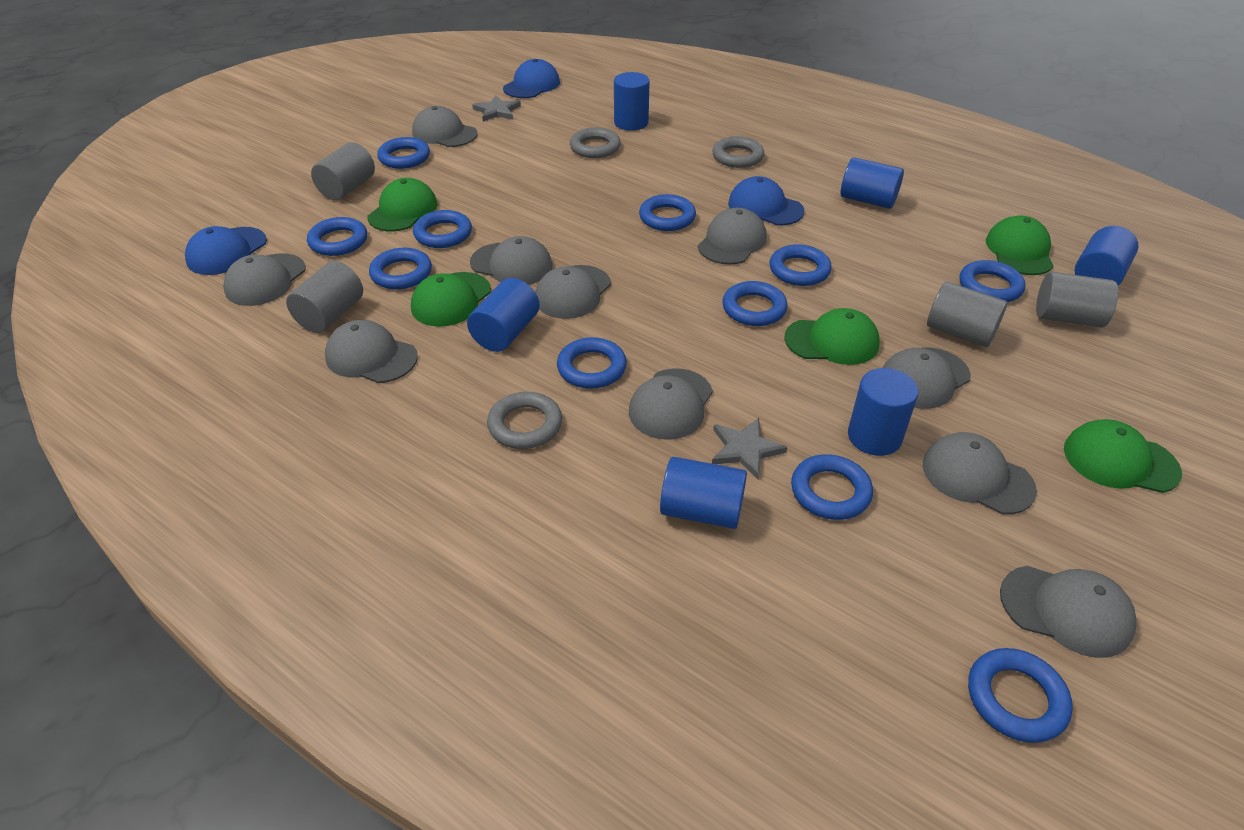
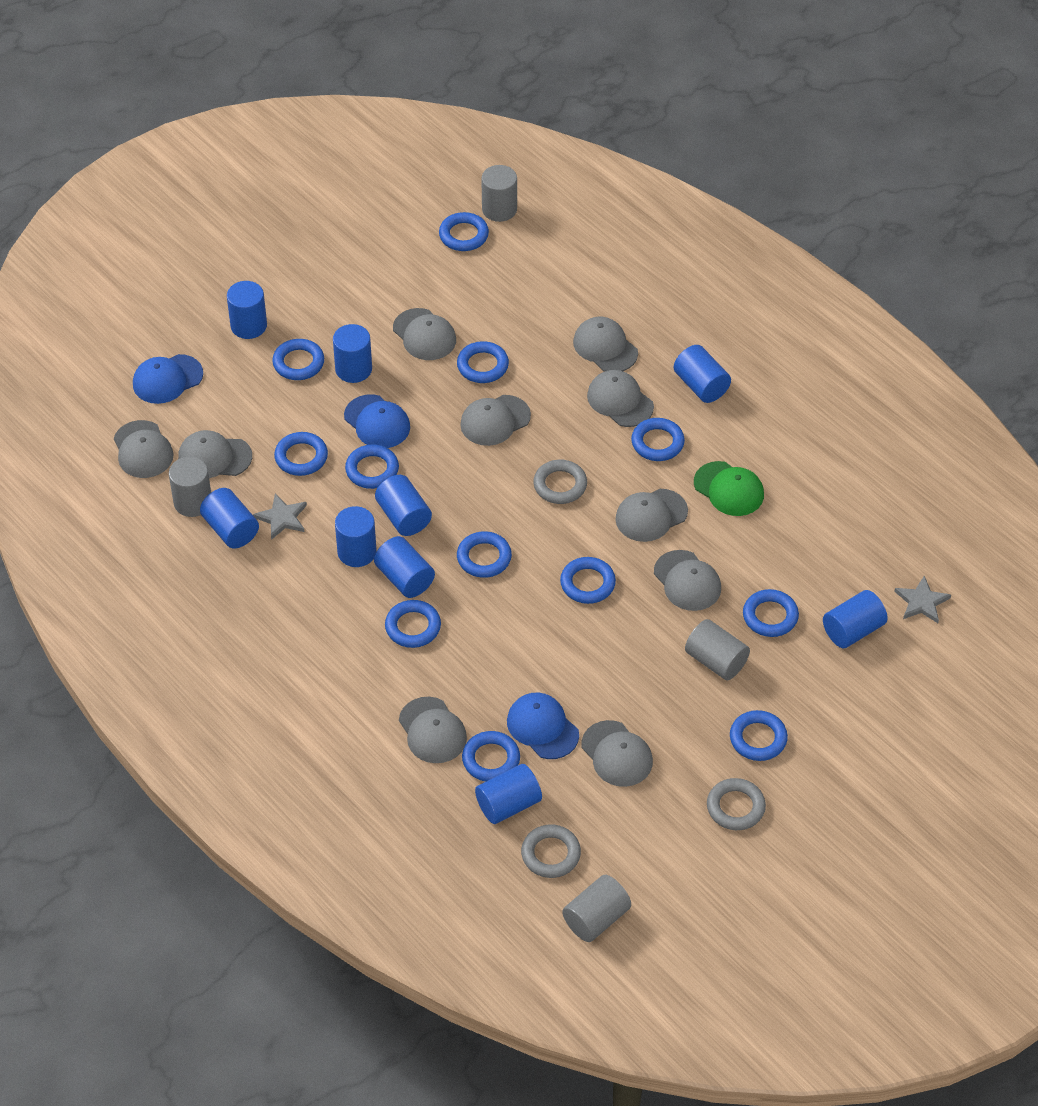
blue cylinder: [467,278,540,352] [614,72,650,131] [660,457,747,529] [841,157,904,209] [848,368,918,456] [1075,226,1139,285] = 6 -> [200,488,259,549] [227,281,267,339] [333,324,372,383] [335,506,377,567] [374,536,435,598] [375,475,432,536] [475,764,542,824] [674,345,731,403] [823,590,888,648] = 9
blue ring: [307,217,367,256] [369,248,432,289] [377,137,430,169] [413,210,472,248] [557,337,627,389] [639,194,696,231] [722,281,788,326] [770,244,832,286] [791,454,873,520] [959,260,1025,302] [968,648,1073,743] = 11 -> [272,339,324,380] [274,432,328,476] [345,444,399,489] [385,600,441,648] [439,212,489,251] [457,341,509,383] [457,531,512,578] [462,731,520,782] [560,557,616,604] [631,418,685,461] [730,710,788,761] [743,589,799,637] = 12
green cap: [368,178,438,231] [411,272,491,327] [784,308,880,365] [986,216,1054,275] [1064,419,1182,493] = 5 -> [694,461,764,516] = 1

